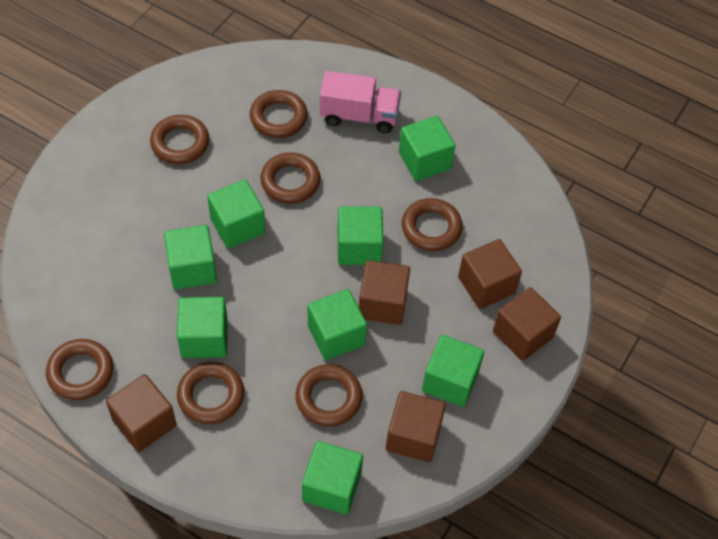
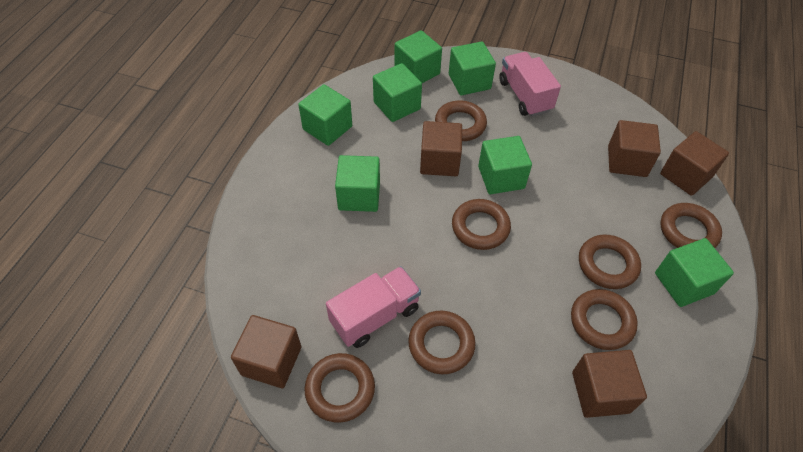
green cube: [164,225,217,290] [177,297,228,358] [207,180,265,249] [302,441,363,514] [308,289,367,360] [338,206,384,265] [399,116,455,181] [422,335,484,407] = 8 -> [298,84,352,146] [335,155,380,212] [373,63,422,122] [395,30,442,83] [449,41,496,96] [478,136,532,194] [655,238,734,307] = 7
pink truck: [320,71,401,133] = 1 -> [326,266,421,348] [499,52,561,117] = 2

